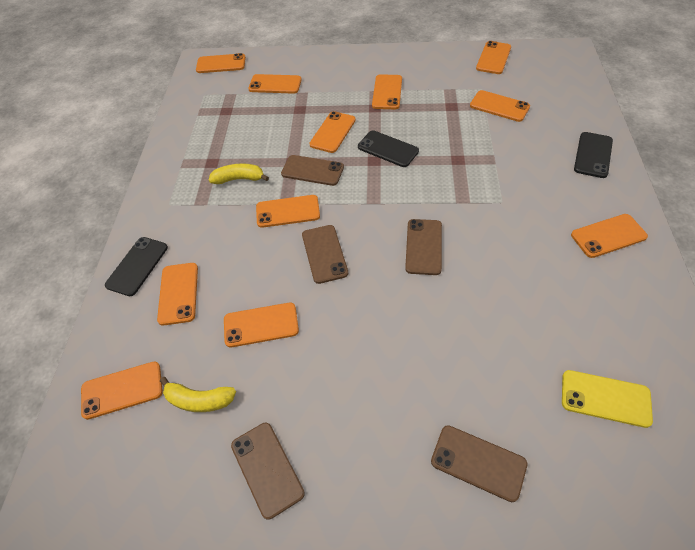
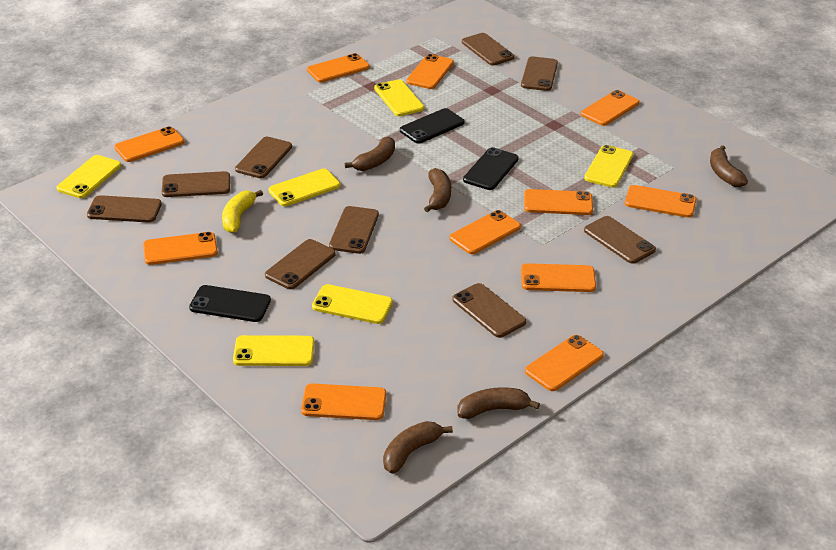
brown banana: none = 0 -> [345,137,395,171] [383,421,453,474] [424,168,451,212] [457,387,540,419] [710,145,748,187] = 5
brown phone: [231,423,305,520] [281,155,344,186] [302,225,348,284] [405,219,442,275] [431,425,527,502] = 5 -> [87,195,162,223] [162,171,230,197] [235,137,292,178] [265,239,336,289] [329,206,379,254] [452,283,526,338] [462,33,515,66] [521,56,558,91] [584,216,656,264] = 9
yellow banana: [160,377,236,412] [209,163,269,184] = 2 -> [222,190,263,233] = 1
yellow phone: [562,370,653,428] = 1 -> [56,155,121,198] [233,335,314,366] [268,169,340,206] [312,284,393,324] [374,79,424,116] [584,145,633,188] = 6

